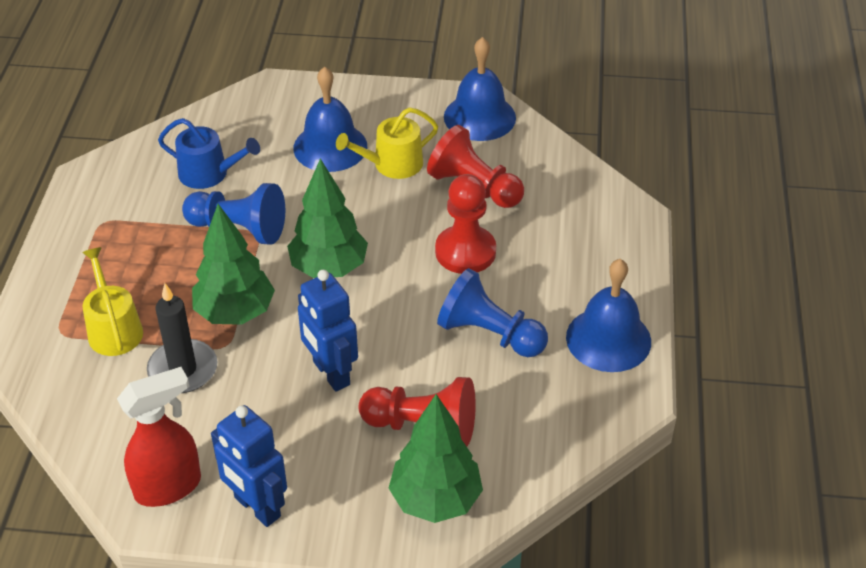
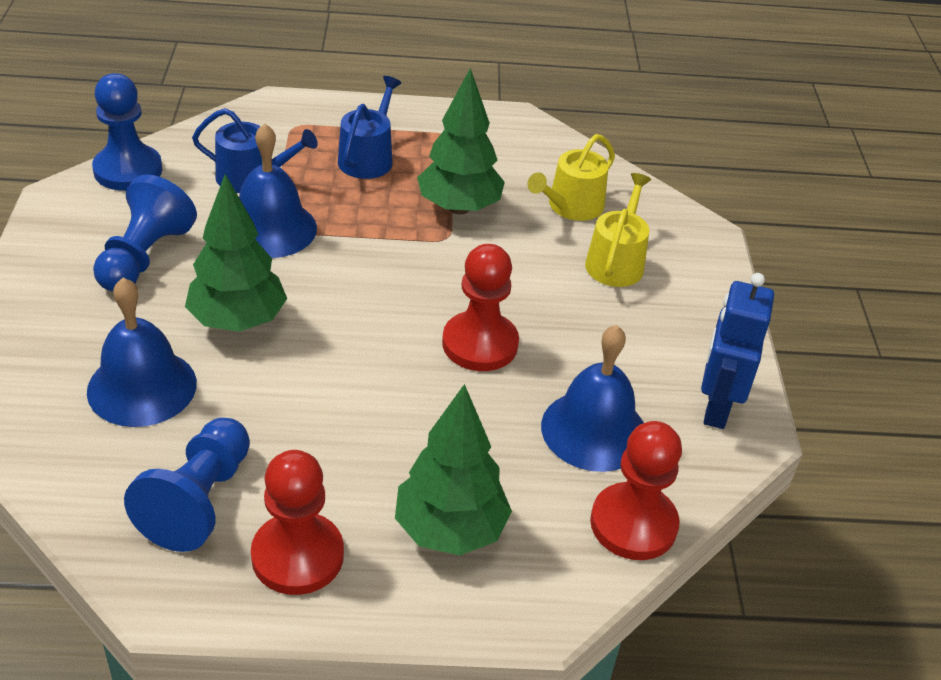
black candle: [147,283,217,393] = 1 -> none = 0
blue pawn: [182,183,285,245] [437,268,548,357] = 2 -> [92,73,162,191] [93,174,197,292] [124,418,250,552] = 3
blue robot: [211,405,287,527] [298,270,358,392] = 2 -> [701,273,774,429] = 1
blue watering can: [158,118,260,189] = 1 -> [192,108,318,193] [338,76,401,179] = 2
red spray bottle: [117,367,201,507] = 1 -> none = 0

